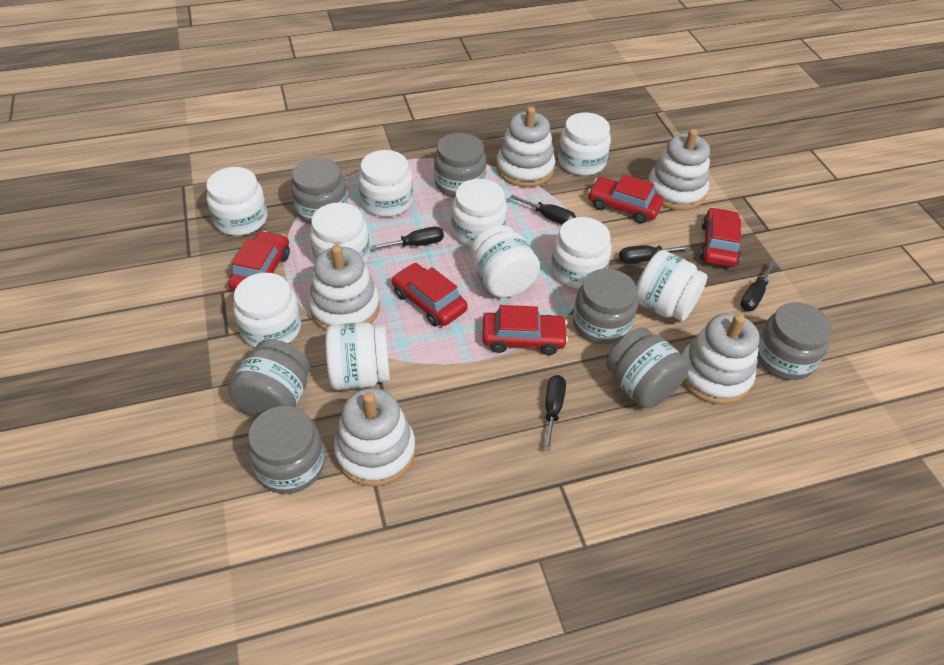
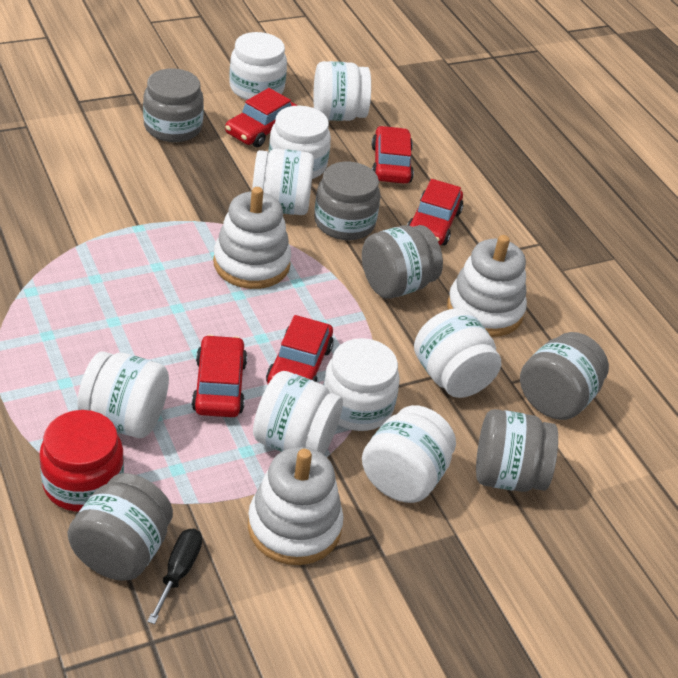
black screwdriver: [371,227,444,250] [510,195,576,225] [544,375,566,451] [619,245,691,264] [740,261,777,311] = 5 -> [147,529,202,624] = 1
grey jar: [228,339,310,418] [248,406,325,494] [291,158,348,224] [434,133,486,197] [573,269,638,344] [606,328,689,408] [757,302,832,380] = 7 -> [68,473,173,581] [143,69,204,142] [314,162,381,240] [362,225,443,299] [476,409,558,492] [520,332,609,420] = 6
red jar: none = 0 -> [39,410,124,512] = 1
white jar: [206,167,268,236] [233,273,301,348] [310,203,370,264] [325,322,390,390] [358,150,413,217] [451,179,507,247] [471,225,540,298] [551,217,611,289] [558,112,611,176] [636,250,708,321] = 10 -> [77,352,169,438] [229,32,287,100] [252,149,314,215] [253,371,343,455] [269,106,331,179] [313,61,371,121] [323,338,400,431] [362,405,456,503] [414,308,501,398] = 9
white stacking toy: [309,245,380,330] [334,388,416,487] [496,106,555,187] [648,129,710,210] [682,313,760,405] = 5 -> [213,187,291,289] [248,447,343,565] [447,235,527,337] = 3

